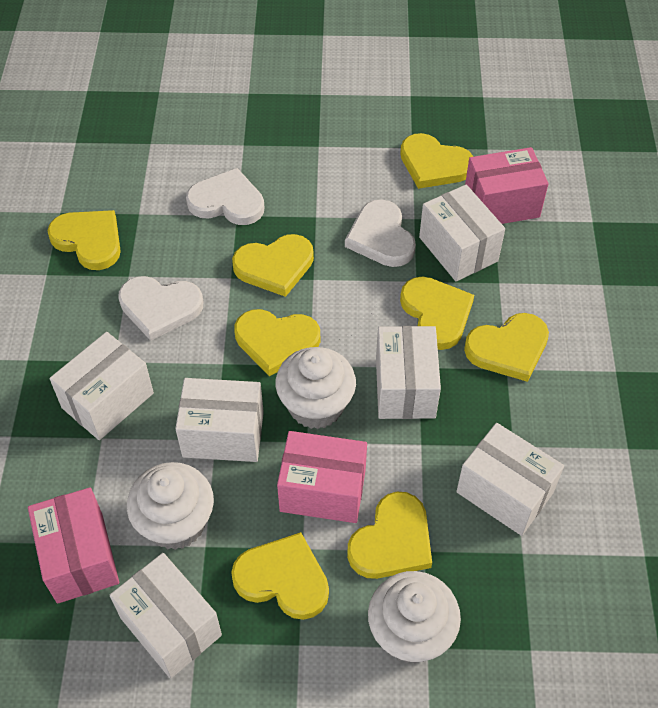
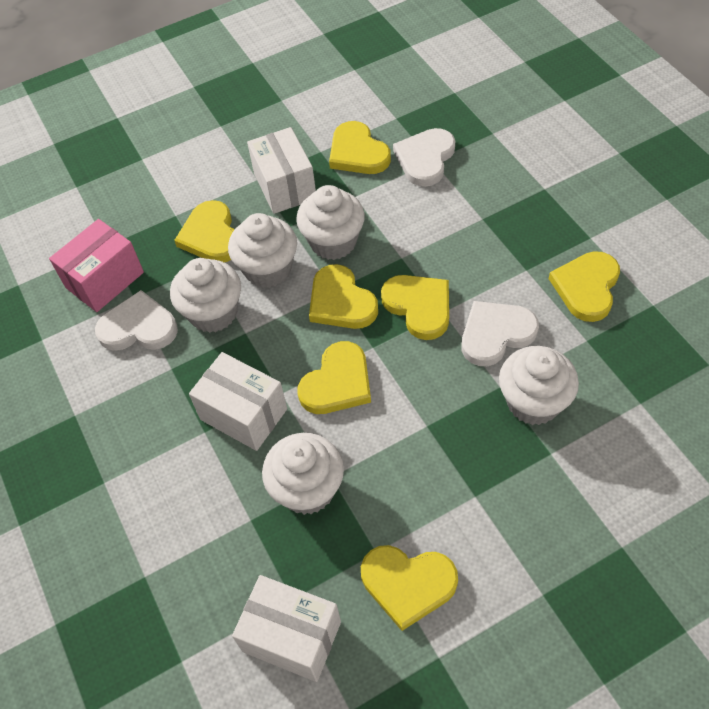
pink box: [28,487,119,604] [277,431,367,523] [465,147,549,224] = 3 -> [49,219,144,312] = 1
white box: [49,332,154,440] [110,553,222,679] [175,378,264,462] [376,326,441,419] [419,184,505,282] [456,423,564,536] = 6 -> [189,352,287,451] [232,575,341,682] [247,127,316,214] = 3
white cupcake: [127,462,214,550] [276,347,356,429] [368,571,461,663] = 3 -> [170,258,241,333] [228,213,297,288] [262,433,344,515] [296,185,365,260] [499,346,579,425] = 5
yellow heart: [47,210,121,270] [231,532,329,620] [232,234,314,297] [234,309,320,376] [347,492,432,579] [400,133,473,189] [400,276,474,350] [464,313,549,382] = 8 -> [174,200,235,262] [297,341,371,414] [309,264,378,329] [329,121,391,174] [361,545,458,631] [381,275,449,340] [549,251,620,322] = 7

